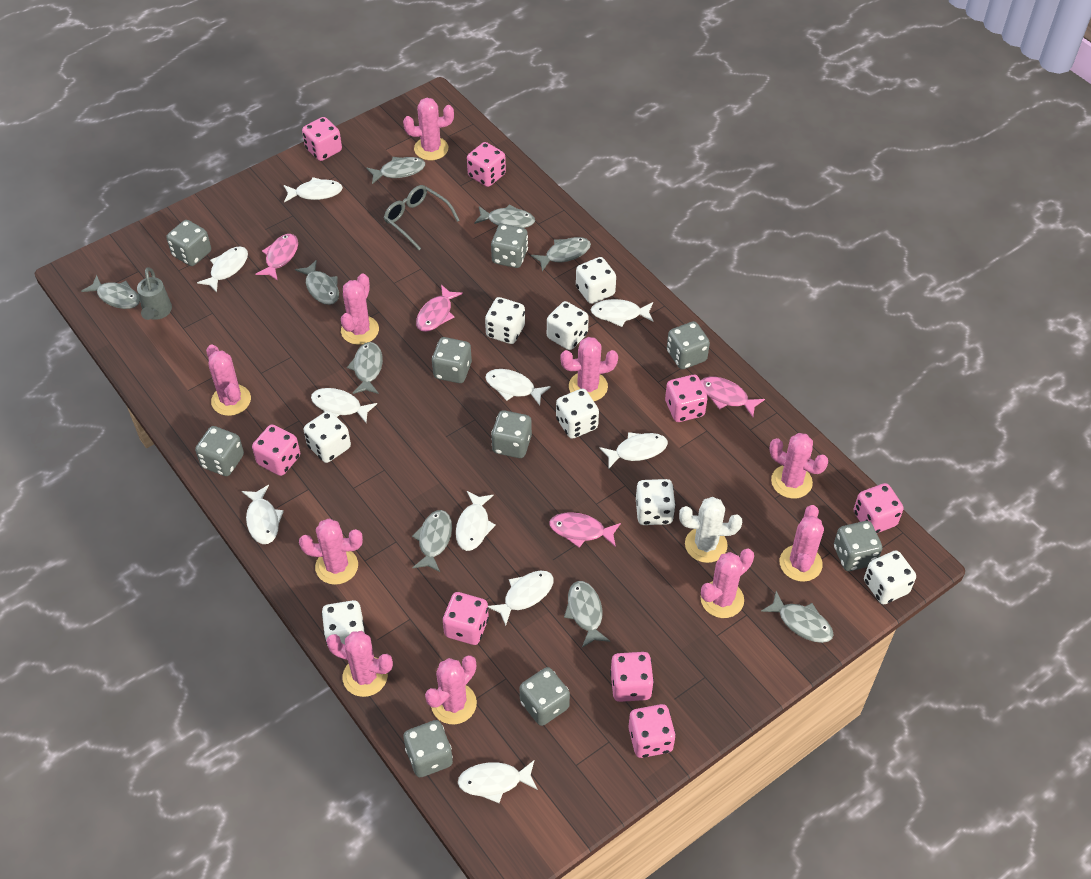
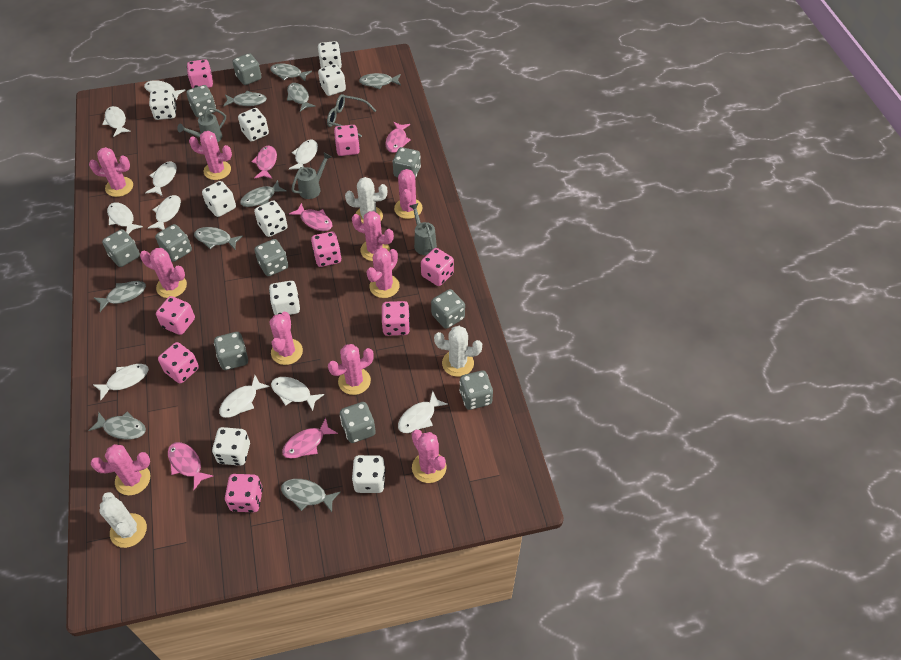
grey dice: [166,220,211,266] [195,426,244,476] [403,720,453,777] [432,337,472,383] [491,224,528,268] [491,410,532,458] [520,667,570,726] [667,321,710,369] [834,521,882,571] = 9 -> [102,229,140,267] [155,224,192,262] [186,85,216,117] [214,332,248,370] [232,53,262,85] [254,239,288,276] [340,402,376,443] [393,147,421,178] [431,289,465,329] [459,370,493,410] = 10
grey watering can: [137,267,172,320] = 1 -> [177,107,226,142] [291,152,331,199] [410,203,437,255] = 3
pink fish: [255,234,298,281] [416,285,463,332] [549,512,621,547] [701,376,765,417] = 4 -> [168,442,213,490] [252,146,277,179] [282,418,338,458] [289,203,332,231] [386,122,411,153] = 5
white cactus: [679,497,742,563] = 1 -> [100,492,147,548] [345,177,387,224] [434,326,482,377] = 3
white dice: [304,411,351,463] [322,600,365,646] [485,297,525,344] [547,301,589,350] [556,389,599,439] [576,257,616,304] [636,479,676,525] [864,551,916,604] = 8 -> [149,89,177,120] [202,181,236,217] [212,427,250,466] [238,108,269,142] [254,200,288,237] [269,281,300,315] [318,41,342,68] [318,64,346,96] [352,455,386,493] = 9

